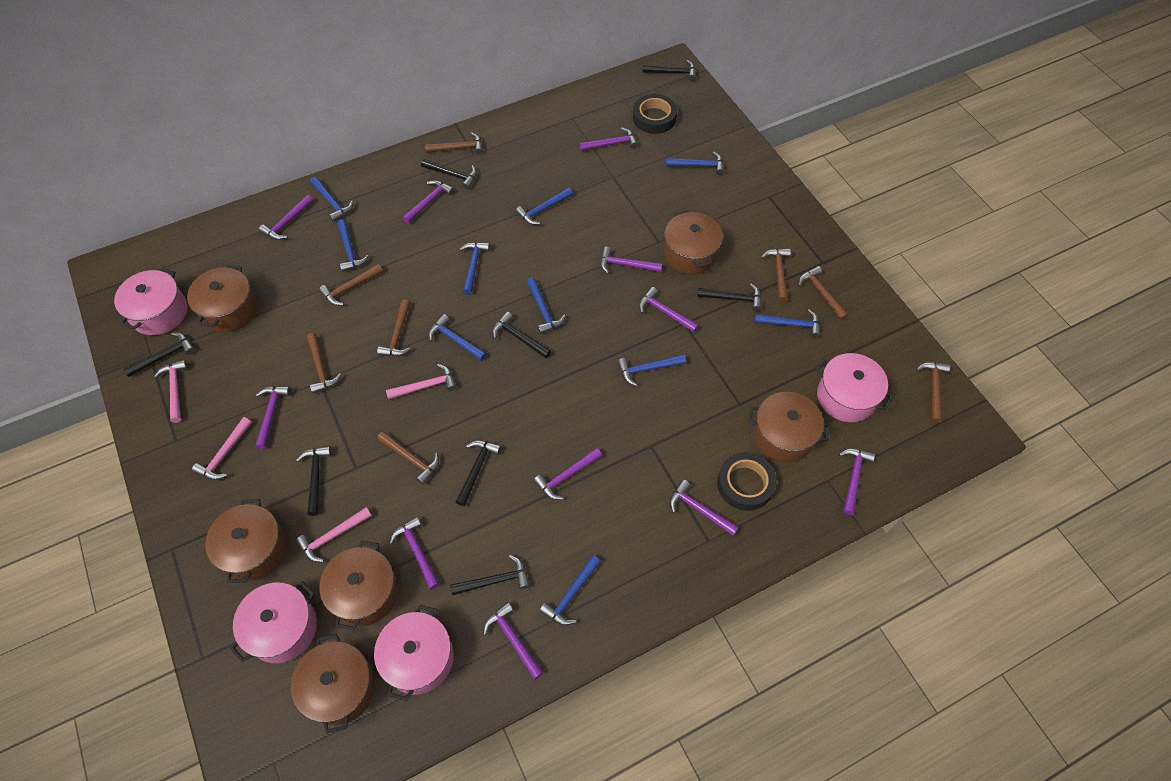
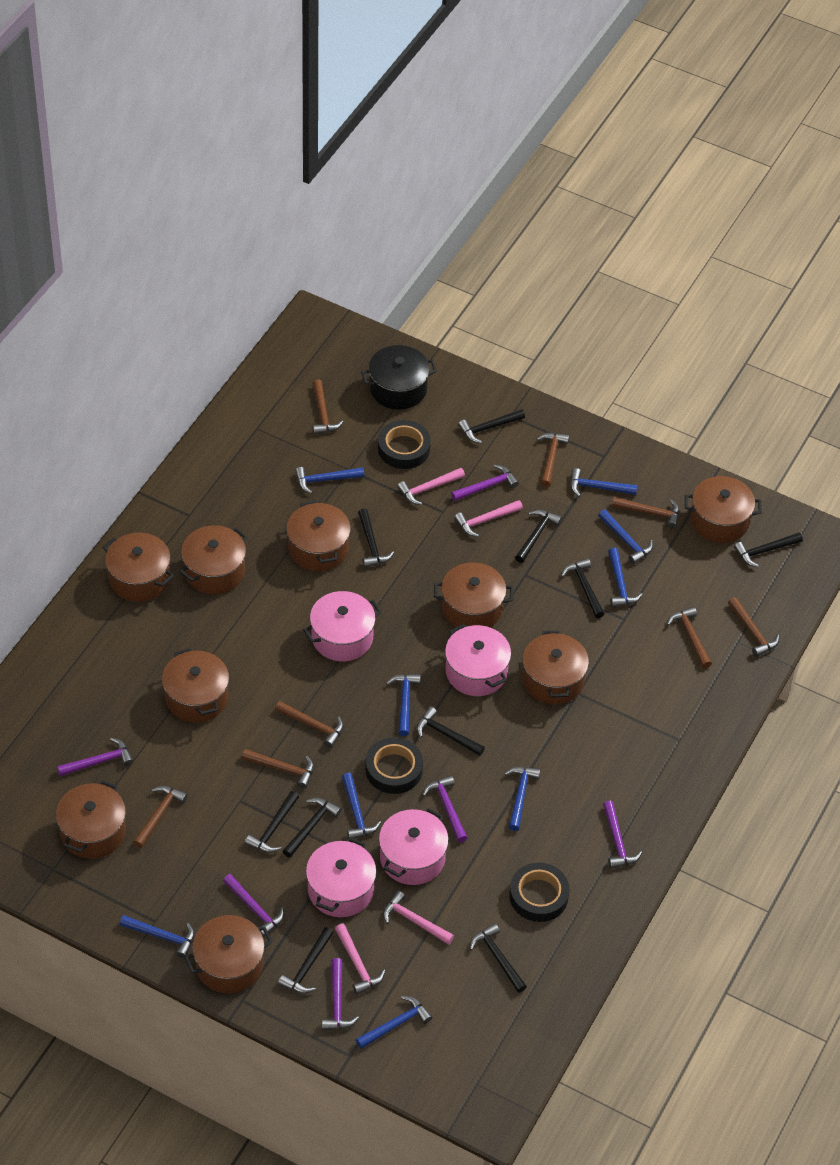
black hammer: [123,333,195,377] [296,446,332,516] [421,159,477,189] [450,555,530,595] [456,440,501,506] [492,312,551,358] [642,60,696,81] [697,283,761,311] = 8 -> [245,791,299,853] [278,927,333,994] [283,798,342,858] [358,509,394,568] [417,707,485,756] [458,409,525,443] [470,923,527,993] [515,509,562,563] [561,558,605,618] [734,532,803,567] = 10
black pot: none = 0 -> [361,345,437,410] = 1
black tape: [633,94,677,134] [717,452,777,511] = 2 -> [365,737,423,794] [378,420,431,469] [509,863,570,922] = 3
blue hammer: [310,177,353,222] [337,219,369,272] [428,314,487,361] [459,242,490,295] [515,187,573,225] [526,277,566,334] [539,555,601,626] [617,354,686,386] [666,151,724,175] [754,309,820,338] = 10 -> [119,915,195,958] [295,467,364,494] [342,773,381,839] [356,996,432,1049] [386,674,421,736] [504,767,541,831] [570,468,637,497] [598,510,653,564] [608,548,643,607] = 9
brown pot: [187,265,258,333] [205,499,287,583] [291,634,375,734] [319,541,398,630] [664,210,723,275] [748,392,830,463] = 6 -> [56,780,126,859] [103,533,174,602] [162,648,229,723] [180,525,248,594] [185,915,273,994] [287,500,351,571] [434,562,513,627] [522,630,589,704] [685,476,762,543] = 9
purple hammer: [255,386,291,450] [259,195,313,240] [390,516,440,590] [403,180,454,224] [483,602,544,680] [533,448,602,500] [579,127,638,151] [600,247,662,274] [639,287,699,333] [670,479,739,536] [839,448,875,515] = 11 -> [57,738,133,777] [223,874,284,938] [322,958,359,1030] [422,775,468,843] [451,465,519,501] [603,800,643,869] = 6

